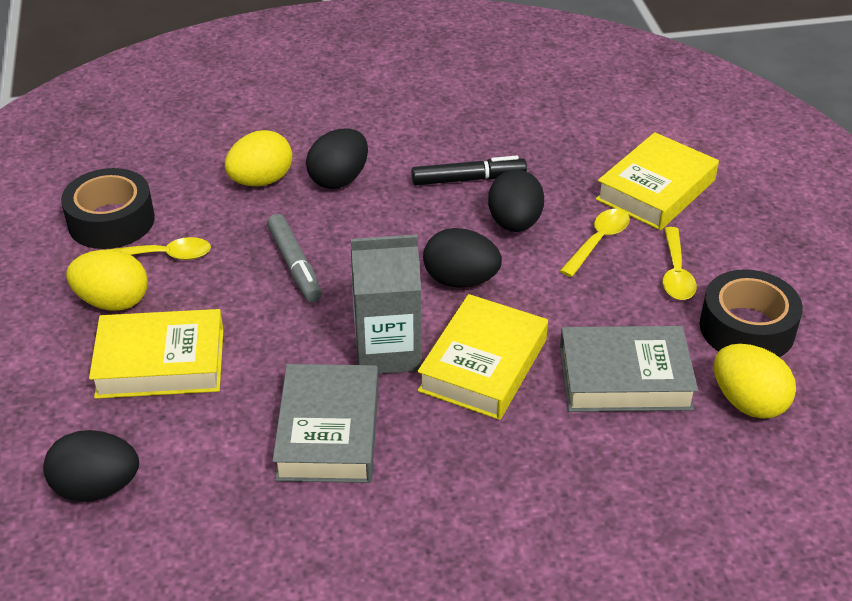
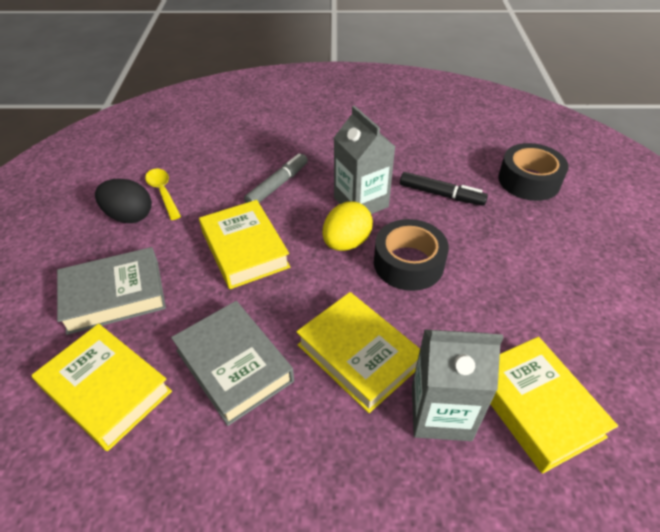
black egg: [43,430,139,502] [306,129,368,189] [423,228,502,287] [488,169,544,232] = 4 -> [95,178,152,223] = 1
grey carton: [351,234,421,374] = 1 -> [334,106,395,214] [412,329,503,441] = 2
yellow book: [89,309,224,399] [417,294,548,420] [596,132,719,230] = 3 -> [32,324,172,451] [199,200,290,289] [296,292,420,413] [490,337,618,474] = 4
yellow egg: [66,250,148,311] [225,130,292,186] [714,344,796,419] = 3 -> [322,202,373,251] = 1
yellow spoon: [106,237,211,260] [560,209,630,277] [663,227,697,300] = 3 -> [145,168,181,220] = 1

